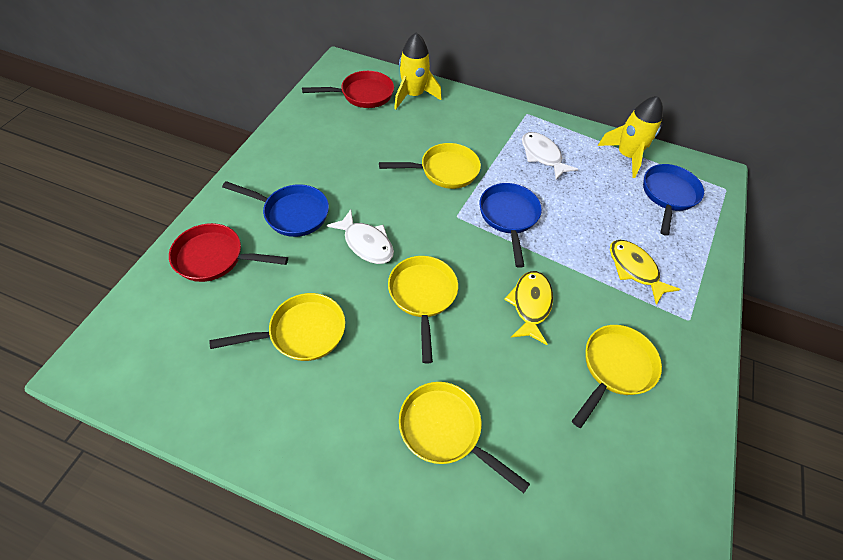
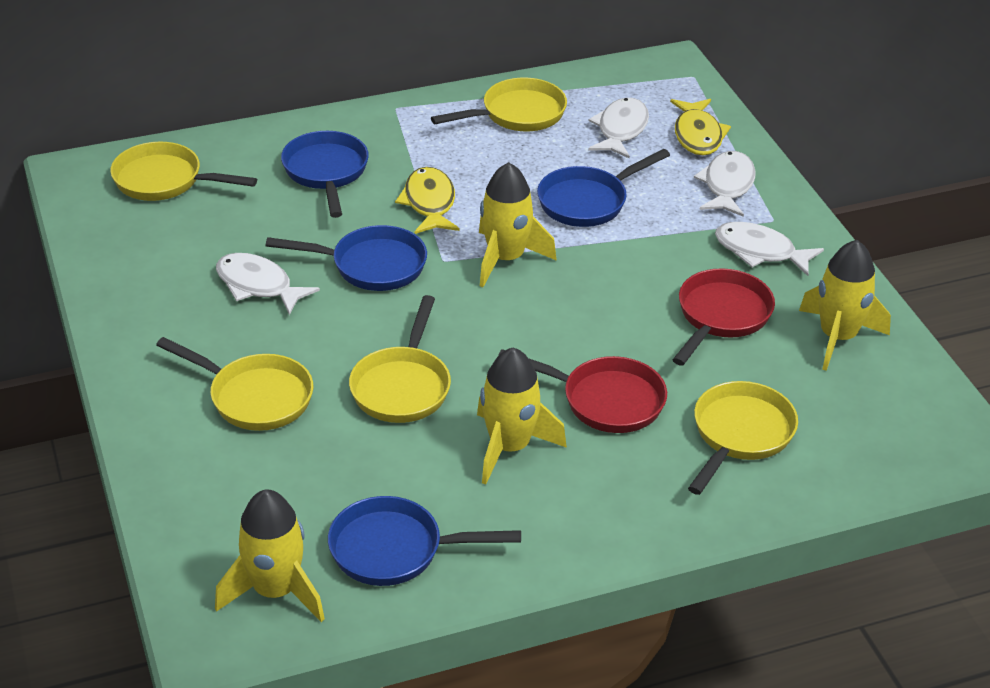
blue pan: [222,181,329,237] [479,183,542,268] [643,164,704,236] = 3 -> [266,225,427,291] [281,131,369,218] [328,496,521,586] [537,149,670,227] = 4
white fish: [326,209,394,264] [522,132,578,180] = 2 -> [216,253,320,315] [588,98,649,159] [694,151,756,217] [715,222,824,276] = 4
yellow rocket: [394,32,442,109] [598,96,663,178] = 2 -> [215,489,325,622] [477,348,567,485] [479,162,557,287] [799,240,891,371] = 4

